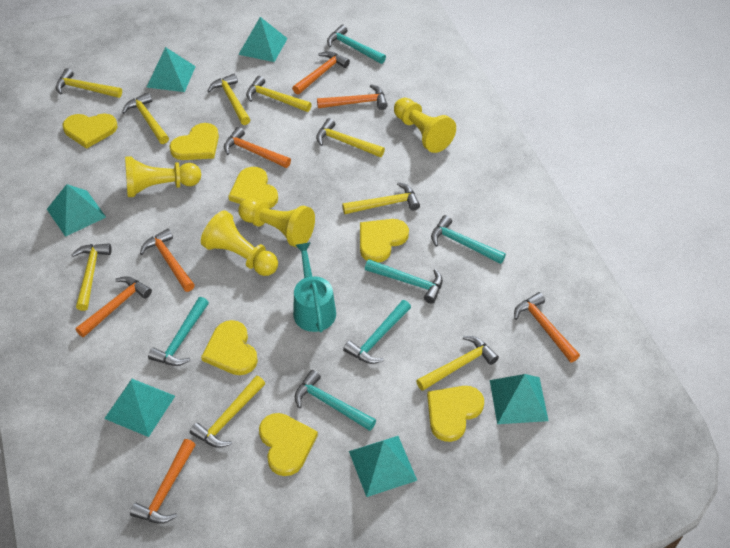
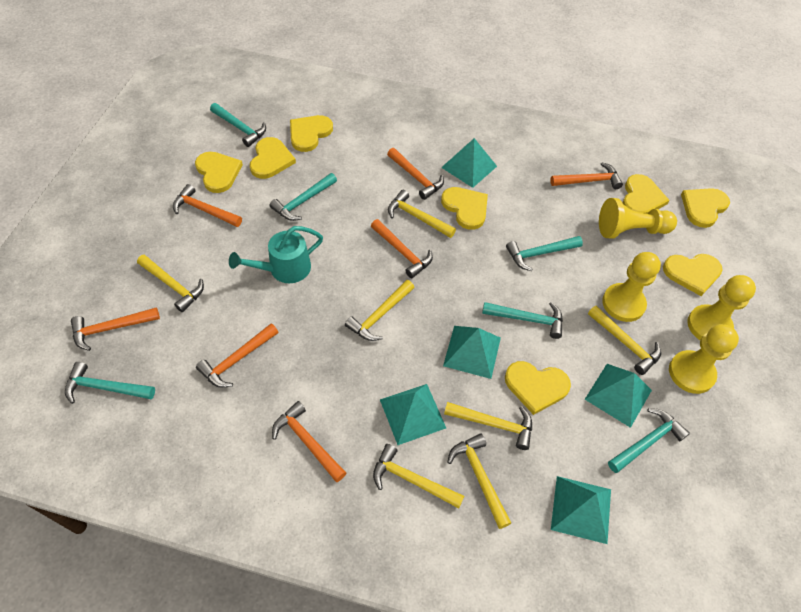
turquoise pyramid: [47,184,106,237] [104,379,175,437] [146,47,196,92] [238,17,288,62] [349,436,417,497] [490,374,549,424] = 6 -> [380,384,446,445] [441,138,497,188] [443,326,501,379] [551,476,611,544] [585,364,652,428] = 5
yellow hammer: [55,68,122,98] [71,244,112,311] [122,92,169,144] [190,376,265,448] [208,74,251,125] [246,76,312,112] [316,118,385,157] [342,182,420,214] [416,336,499,391] = 9 -> [137,255,204,312] [345,280,414,341] [373,444,464,508] [388,190,456,238] [444,402,532,450] [447,433,511,529] [588,306,661,375] = 7
yellow heart: [62,114,118,149] [169,123,219,160] [201,320,258,375] [228,167,278,209] [259,413,318,476] [360,219,409,263] [427,386,484,442] = 7 -> [195,152,243,193] [250,137,296,179] [290,115,333,152] [441,187,488,230] [505,361,571,415] [623,174,670,214] [663,254,722,296] [681,188,730,228] = 8

